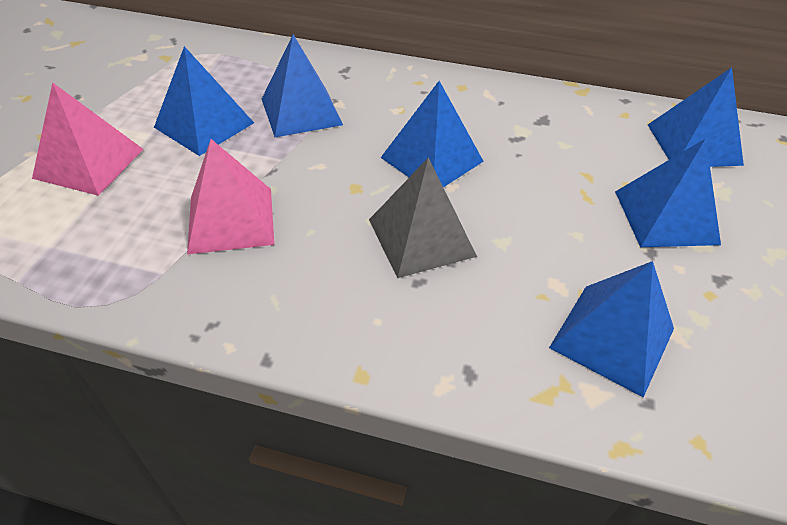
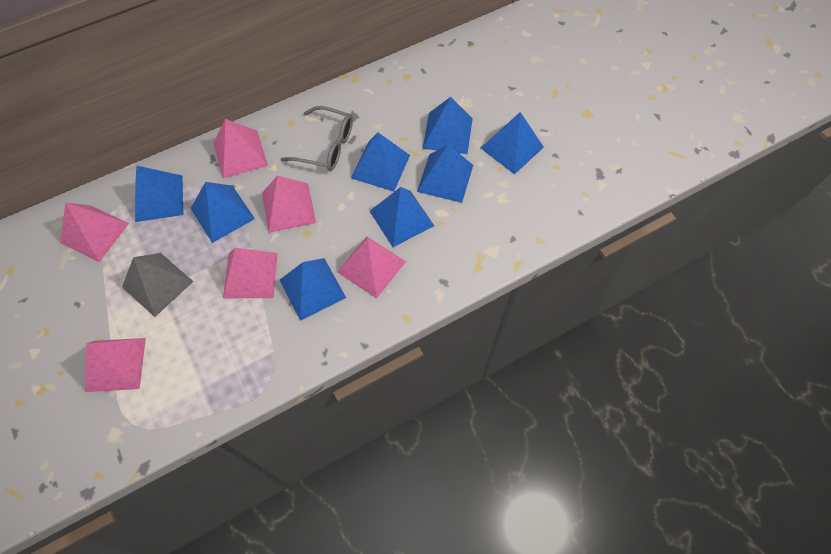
blue pyramid: [154,46,254,156] [262,34,343,137] [381,81,484,187] [549,261,674,398] [615,138,721,247] [648,67,744,167] = 6 -> [135,166,184,222] [191,182,255,243] [280,258,346,321] [351,132,410,192] [370,187,434,247] [417,144,473,203] [423,97,473,154] [481,112,544,174] = 8
grey glasses: none = 0 -> [281,106,353,171] = 1
pink pyramid: [32,82,143,196] [187,139,274,254] = 2 -> [60,203,129,262] [85,338,146,392] [213,119,268,179] [223,248,278,298] [262,175,316,233] [337,237,406,299] = 6

